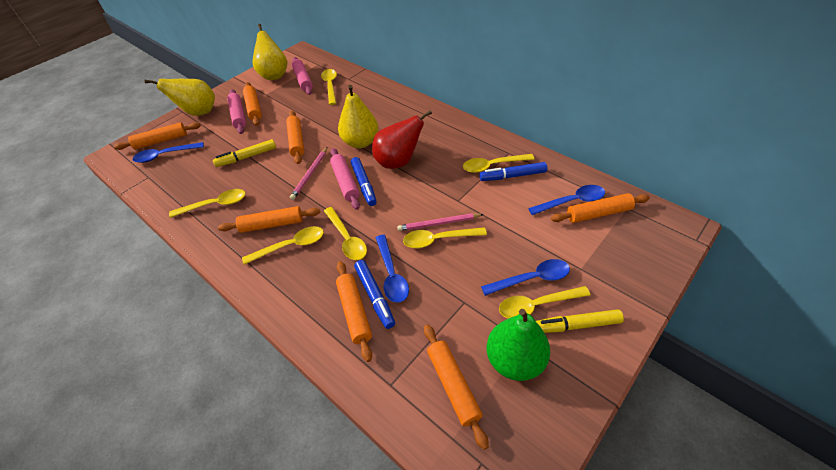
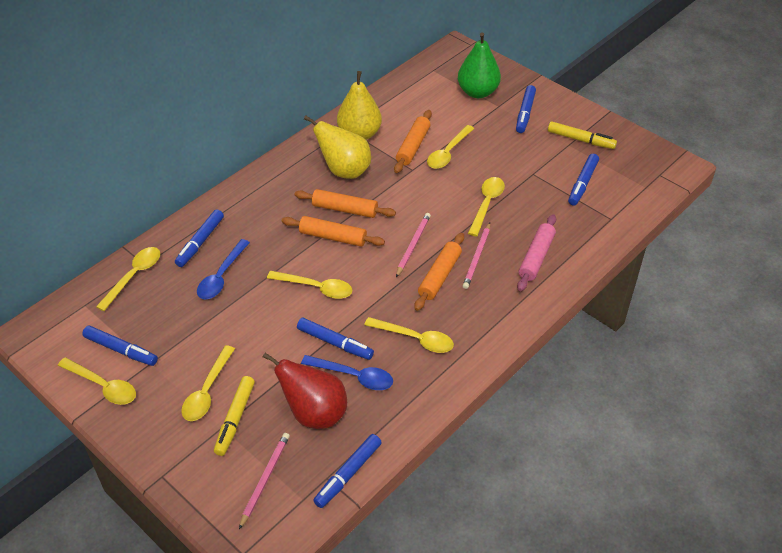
blue marker: [351,157,377,206] [354,260,395,329] [479,162,547,181] = 3 -> [82,326,158,366] [175,209,224,267] [297,318,374,360] [313,434,382,508] [516,85,536,133] [568,154,599,206] = 6
blue spoon: [133,142,204,163] [376,235,409,303] [481,259,570,296] [528,185,605,215] = 4 -> [197,239,250,299] [301,355,393,390] = 2
orange rolling pin: [114,122,201,150] [218,206,320,233] [243,82,262,126] [286,111,304,164] [336,261,372,362] [424,325,489,450] [551,193,650,223] = 7 -> [282,216,385,247] [294,189,396,218] [394,110,432,173] [414,233,464,311] = 4
pink pencil: [290,147,327,200] [397,213,484,231] = 2 -> [239,433,290,529] [396,213,431,277] [463,223,490,289] = 3
pink rolling pin: [227,89,246,134] [292,57,313,95] [330,148,360,210] = 3 -> [517,214,556,291] = 1
yellow pear: [144,79,215,116] [253,24,287,80] [338,85,378,148] = 3 -> [304,115,371,179] [337,71,382,140] = 2

